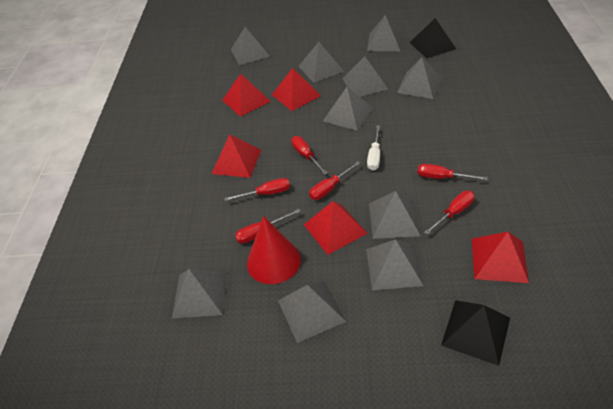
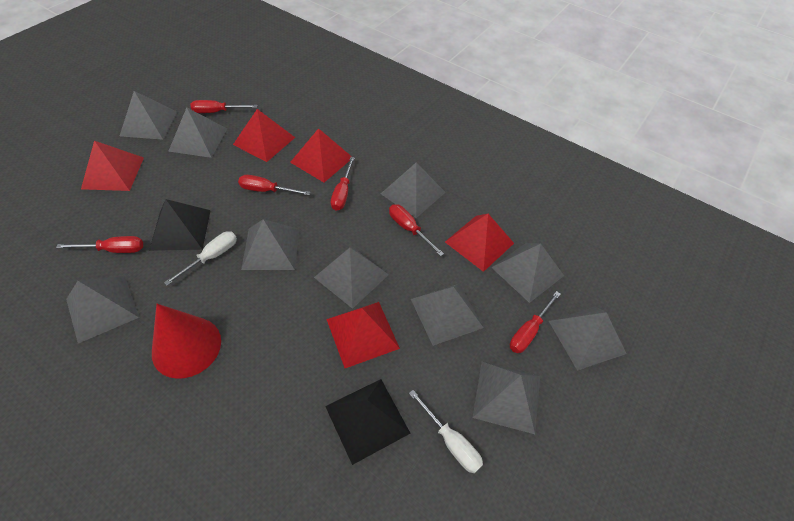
white screwdriver: [367,125,380,171] = 1 -> [164,231,237,286] [409,390,483,473] = 2

